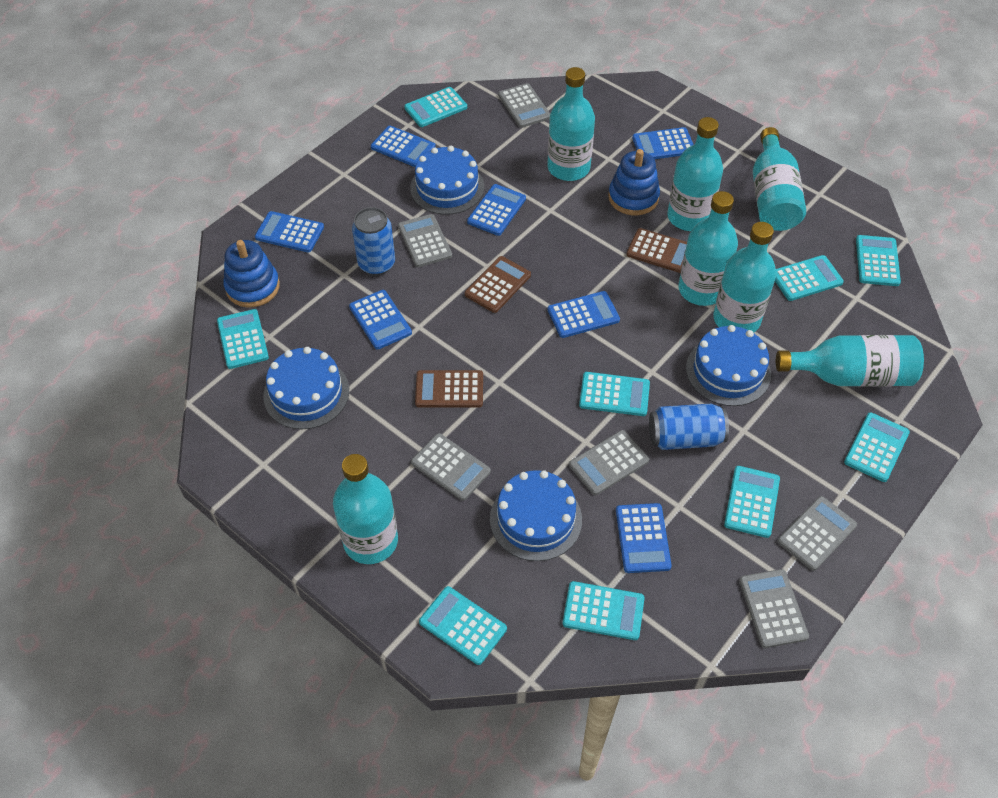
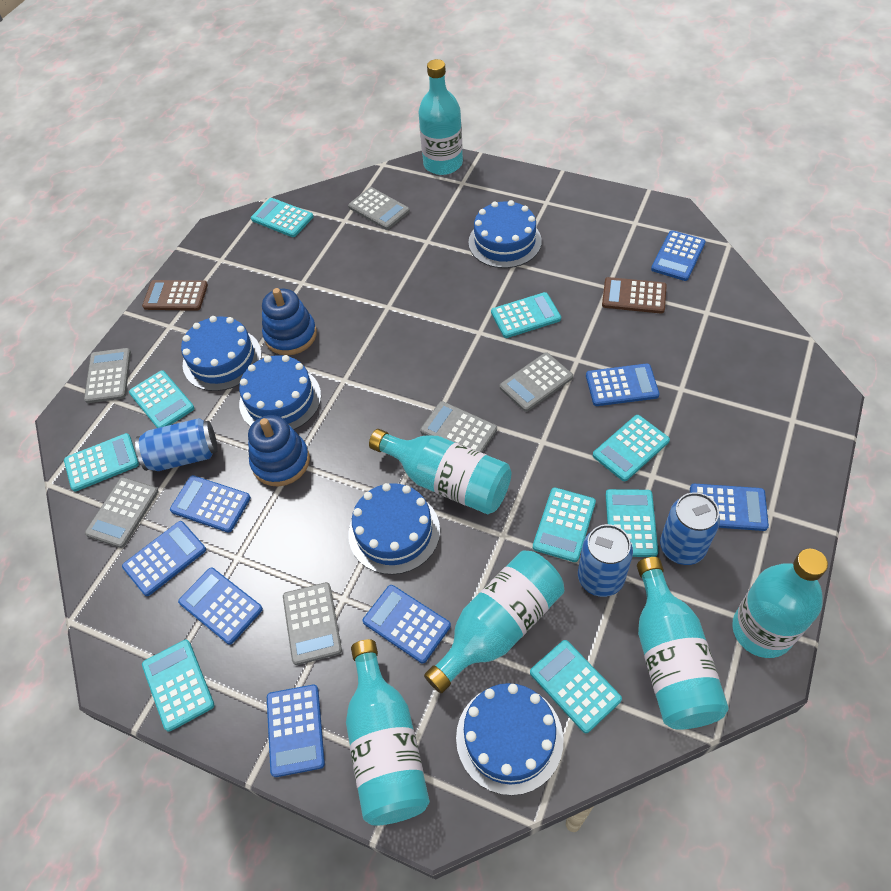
blue cake: [263,347,349,429] [410,146,484,215] [490,470,582,561] [686,325,771,406] = 4 -> [181,316,261,391] [239,355,321,430] [348,483,440,575] [456,683,564,796] [468,200,542,268] = 5
blue calculator: [255,211,324,253] [349,290,412,349] [371,126,436,167] [467,184,526,236] [548,291,620,338] [616,503,672,573] [632,127,694,159] = 7 -> [122,521,206,596] [170,475,251,533] [178,568,263,645] [267,684,325,777] [363,585,451,663] [586,363,660,406] [651,230,706,281] [690,484,769,531] = 8
blue can: [352,207,395,276] [649,404,729,450] = 2 -> [135,418,218,471] [578,524,633,597] [660,492,720,565] = 3
brown calculator: [415,370,483,408] [465,256,531,313] [626,228,687,273] = 3 -> [142,280,208,311] [602,277,667,314] = 2
turquoise bottle: [333,454,398,564] [547,67,595,181] [667,117,723,231] [678,191,738,306] [713,222,776,333] [753,127,806,231] [776,335,924,387] = 7 -> [346,639,430,826] [369,429,511,515] [418,59,463,175] [424,551,564,694] [637,557,729,730] [732,549,828,658] = 6

